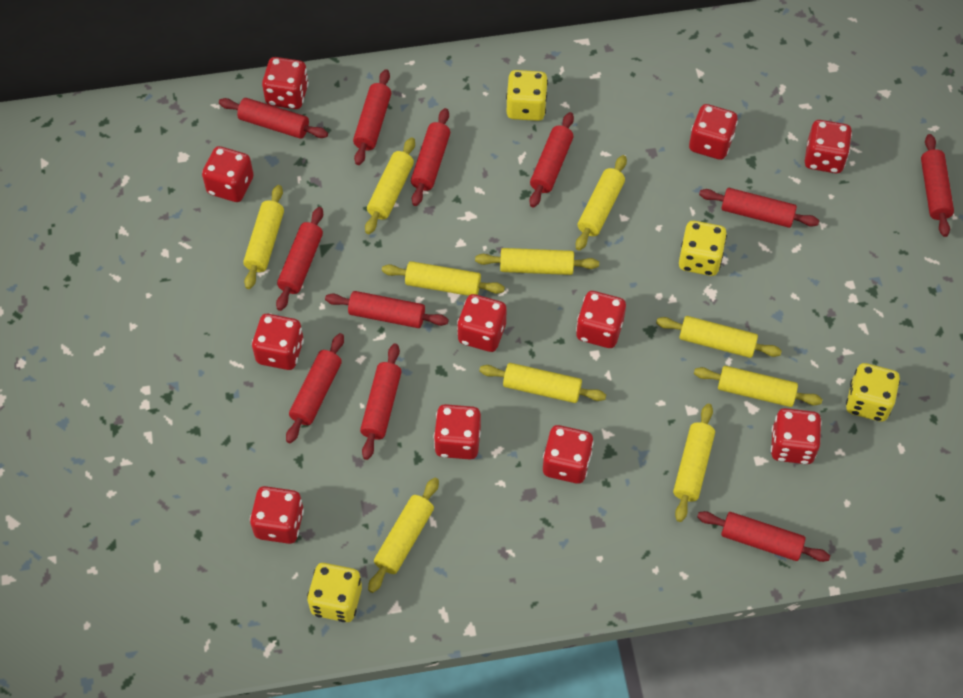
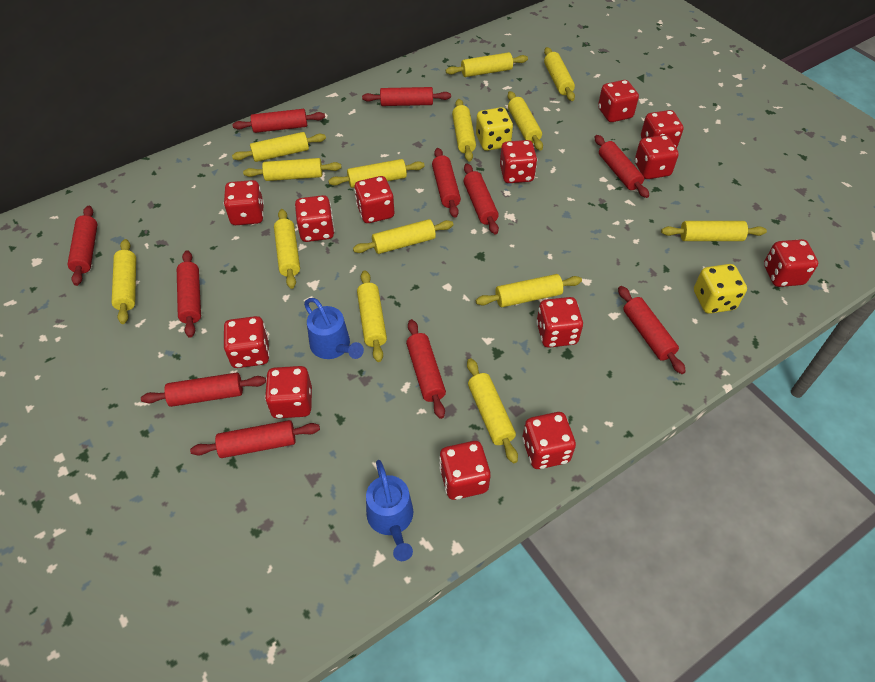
blue watering can: none = 0 -> [304,298,364,359] [366,460,413,561] = 2
red dice: [202,146,254,202] [250,486,304,544] [252,314,304,370] [262,57,309,109] [434,404,481,460] [457,294,507,352] [543,425,594,484] [576,291,626,348] [689,104,738,160] [771,408,822,464] [805,120,852,173] = 11 -> [223,180,264,225] [224,316,270,368] [265,366,312,419] [295,195,335,242] [354,176,394,223] [439,441,491,500] [500,140,537,183] [522,412,576,469] [536,297,583,348] [598,80,639,122] [635,135,679,179] [641,110,683,148] [764,239,818,287] = 13
yellow dice: [307,563,362,622] [506,70,548,121] [679,221,727,276] [846,363,900,422] = 4 -> [476,107,513,151] [694,264,747,314] = 2
yellow rolling pin: [243,185,284,289] [365,137,415,234] [368,478,439,593] [382,261,505,296] [475,248,599,275] [479,363,606,403] [576,155,627,251] [656,316,782,358] [673,404,715,522] [694,366,823,407] = 10 -> [112,239,136,324] [232,132,326,162] [243,158,342,181] [274,209,300,289] [328,159,425,188] [353,219,453,254] [357,270,387,362] [446,52,528,77] [452,99,476,161] [467,358,518,463] [476,274,582,307] [508,91,543,151] [544,47,575,101] [661,221,767,241] = 14

